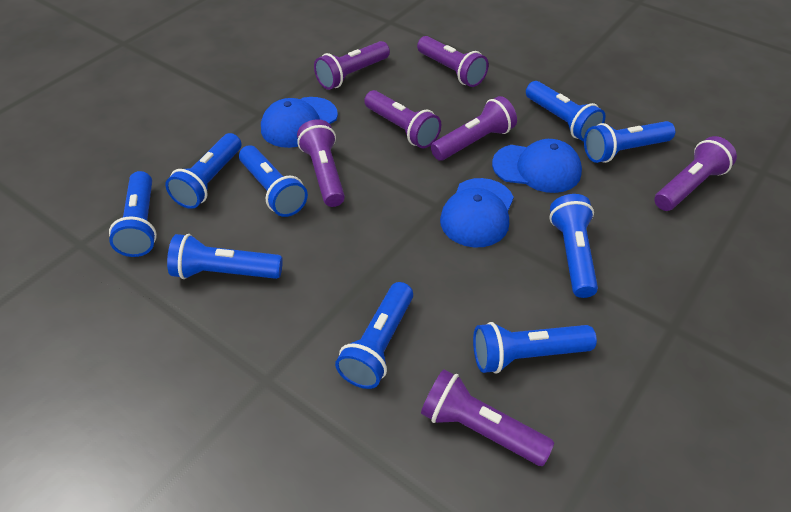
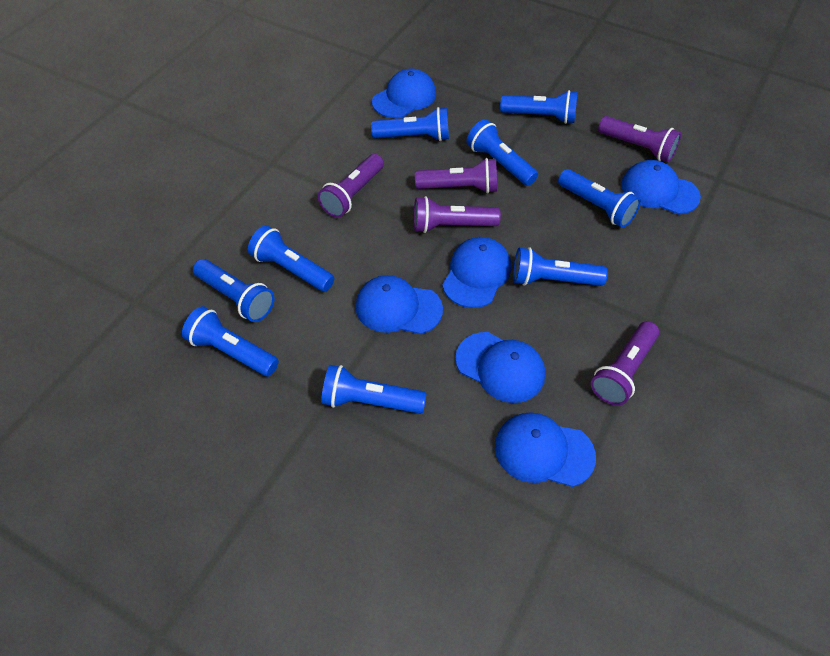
blue cap: [261,97,338,148] [440,178,514,247] [492,139,582,193] = 3 -> [356,275,443,334] [372,68,436,118] [442,237,511,308] [455,332,545,403] [495,412,596,487] [621,160,701,214] = 6
purple flashlight: [297,119,345,207] [314,41,390,90] [364,90,441,149] [417,36,489,87] [421,369,554,466] [431,96,517,161] [654,136,737,211] = 7 -> [318,154,384,218] [414,196,501,233] [415,158,497,193] [591,321,659,405] [598,116,681,162] = 5

